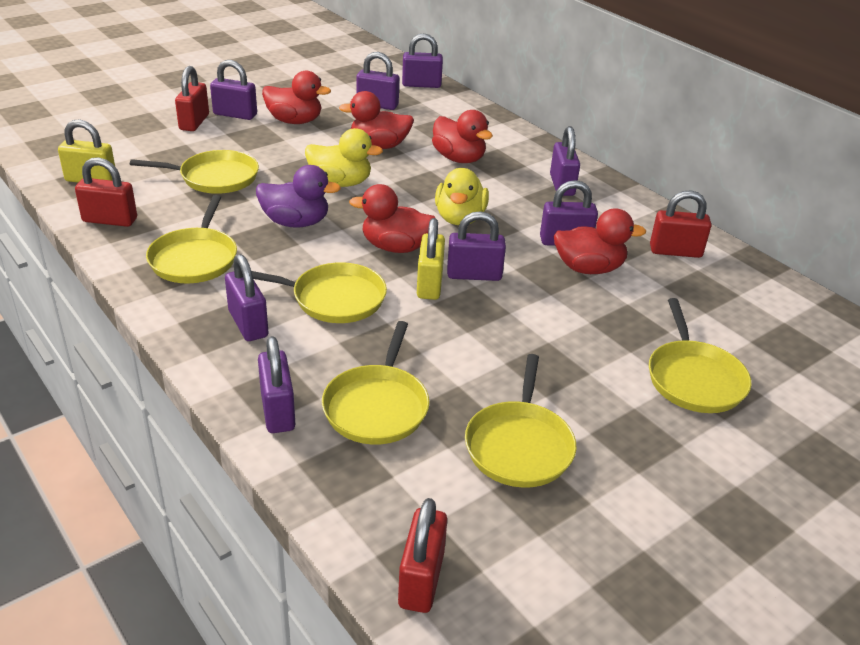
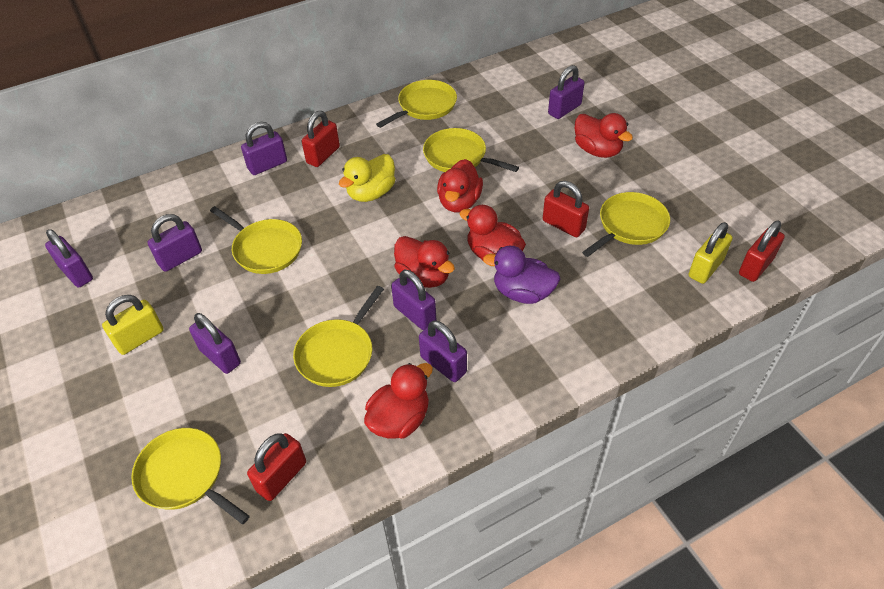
purple padlock: [210,60,257,120] [225,254,269,341] [258,336,295,433] [356,52,399,110] [402,33,443,88] [447,211,506,281] [540,180,598,246] [550,126,580,196] = 8 -> [45,229,93,288] [147,214,202,272] [189,313,241,374] [241,122,287,175] [391,270,436,330] [419,321,467,382] [548,65,585,119] = 7
yellow duck: [305,128,383,187] [435,168,489,225] = 2 -> [339,154,395,202] = 1

